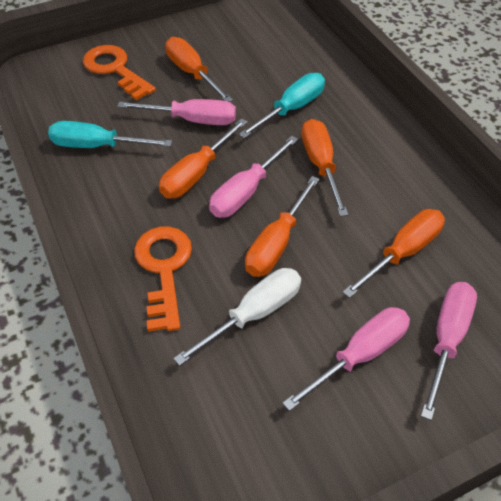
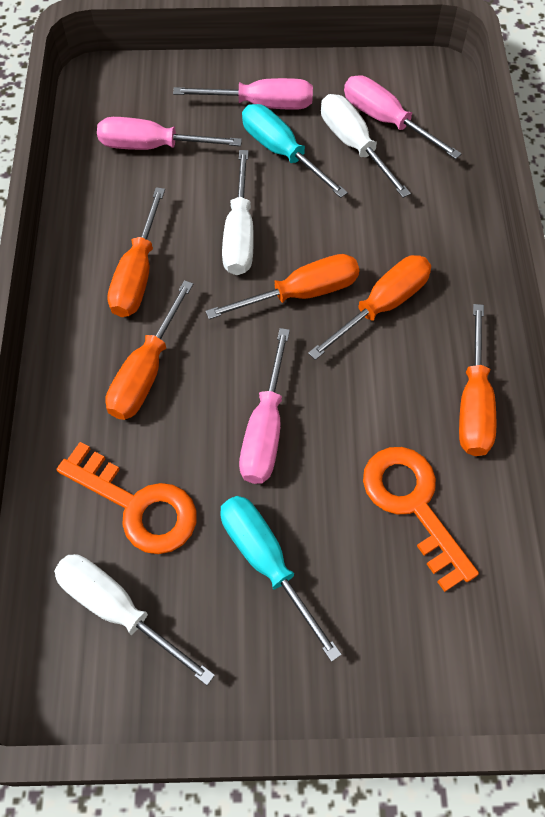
white screwdriver: [173,268,301,366] = 1 -> [54,554,215,685] [222,150,254,275] [321,94,411,198] = 3

